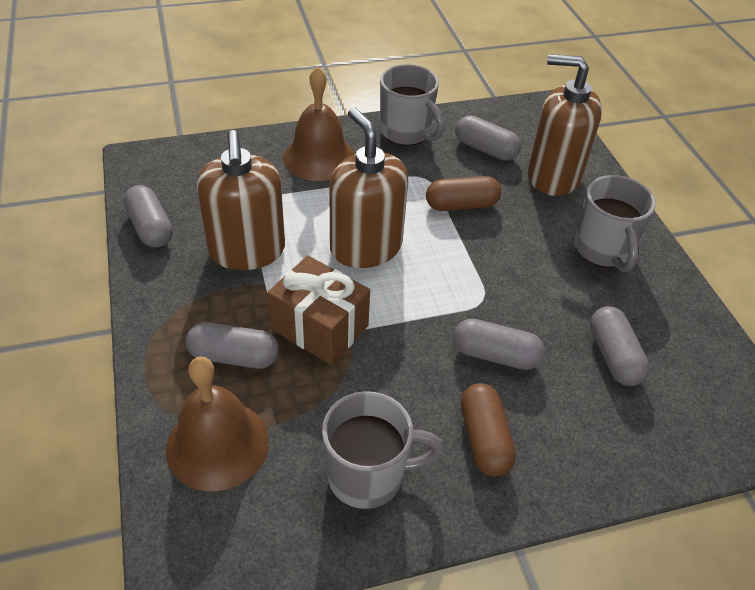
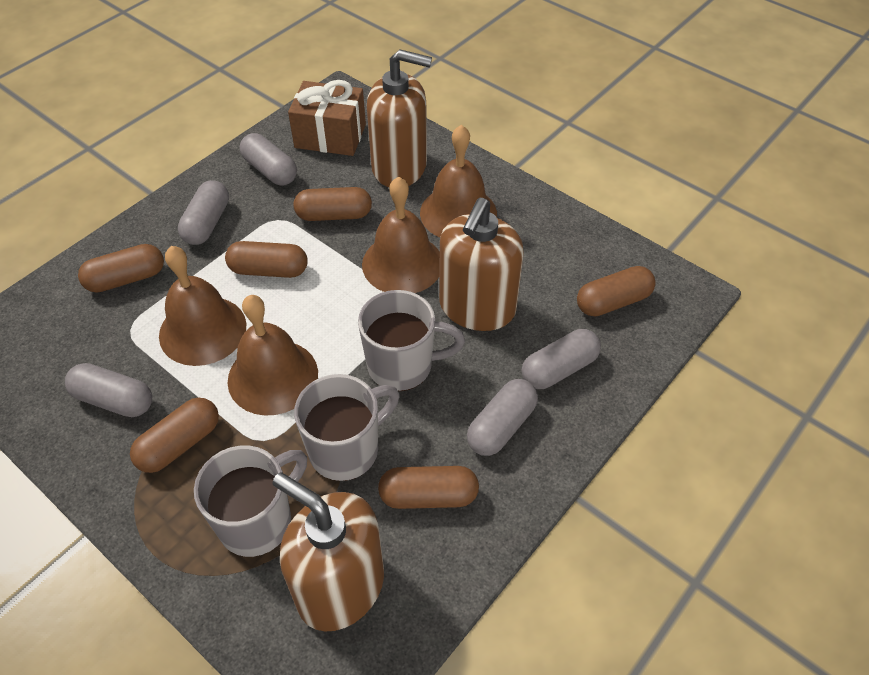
brown bell: [166,357,269,491] [283,67,355,181] = 2 -> [159,246,246,366] [228,295,318,416] [362,177,440,293] [420,125,497,237] = 4
brown capsule: [426,176,502,211] [461,383,516,476] = 2 -> [78,244,164,293] [130,397,219,473] [225,241,308,278] [294,187,372,221] [378,466,479,509] [577,266,656,316] = 6

